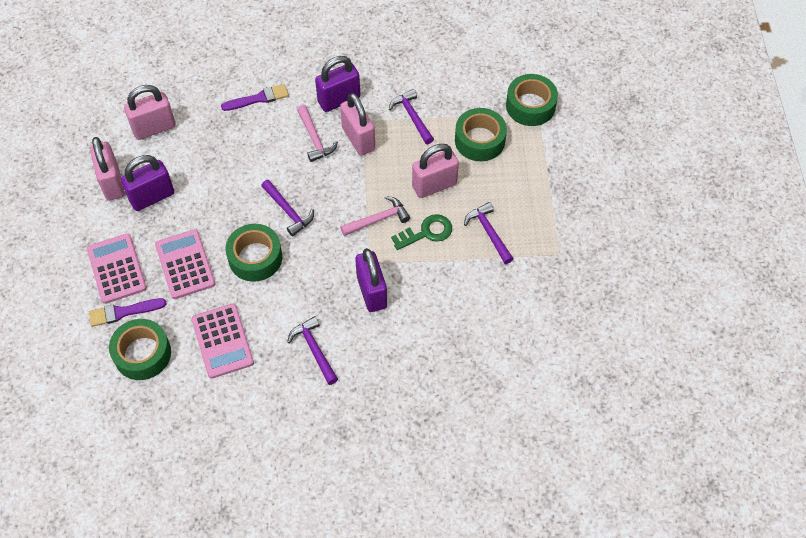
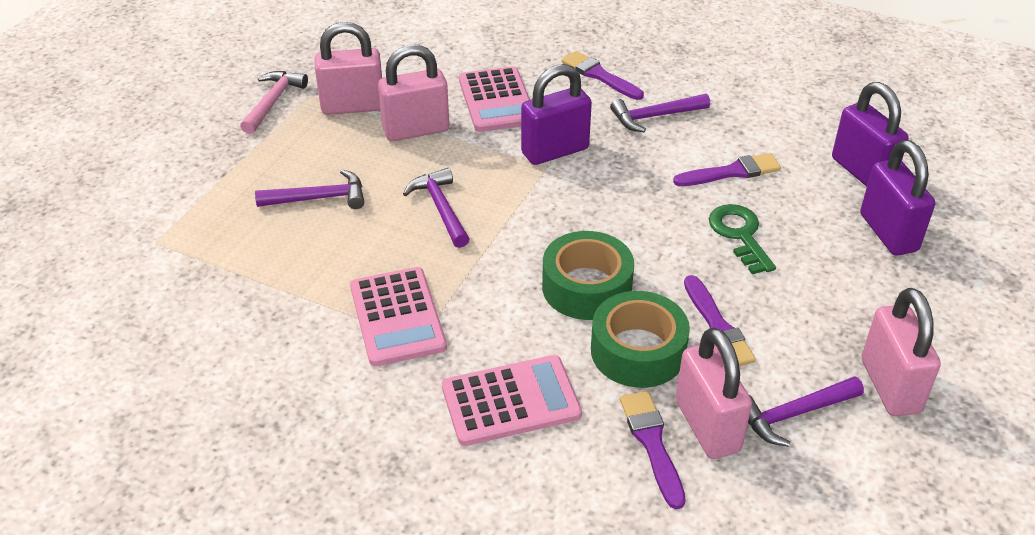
green tape: [109,319,171,380] [226,224,282,282] [455,108,507,161] [506,74,558,126] = 4 -> [542,231,634,320] [591,291,690,388] = 2
pink hammer: [297,105,338,162] [340,196,410,236] = 2 -> [240,71,308,134] = 1
purple brush: [89,298,167,327] [221,84,289,111] = 2 -> [562,51,644,100] [620,391,686,509] [673,153,781,186] [684,275,756,366] = 4

